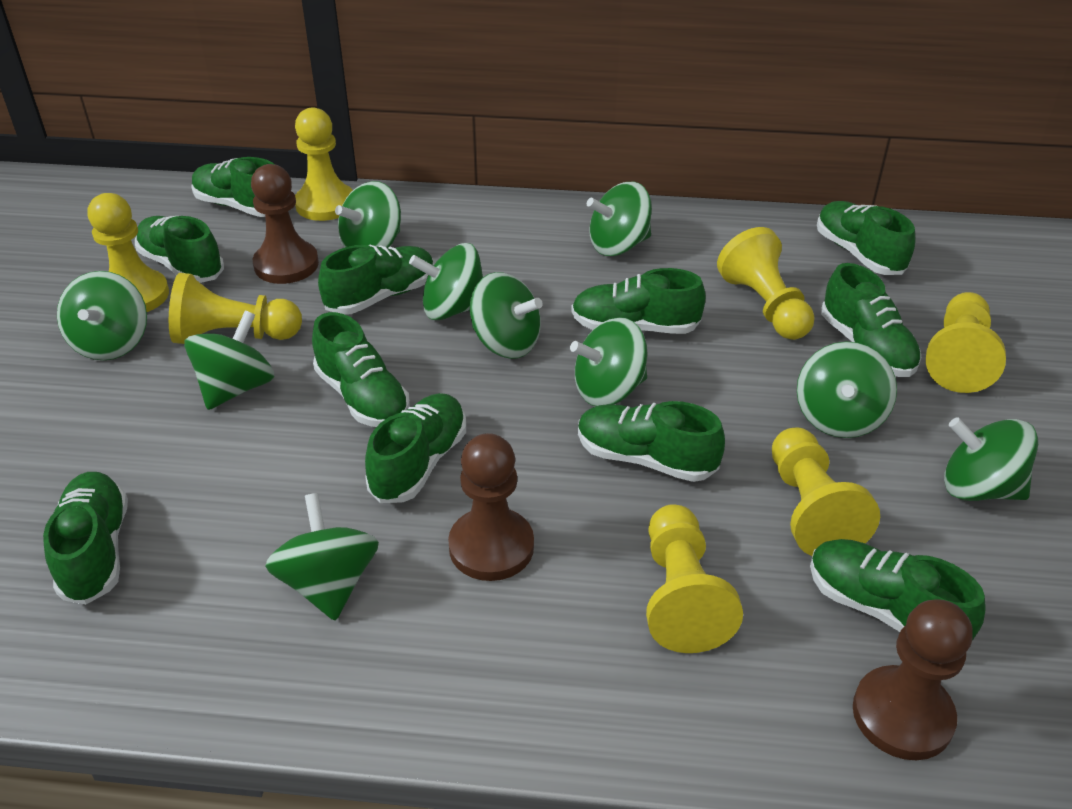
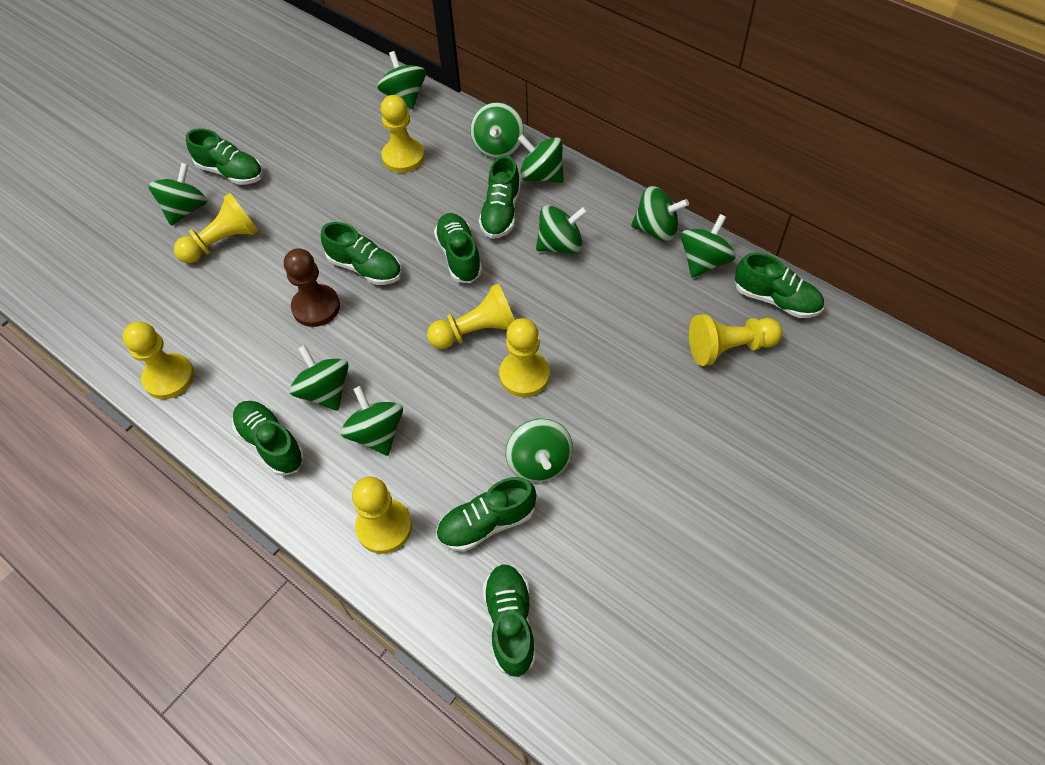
brown pawn: [251,164,319,284] [448,433,534,581] [853,599,972,760] = 3 -> [284,248,340,327] = 1
green shoe: [43,472,128,604] [135,216,224,283] [192,157,274,217] [312,312,410,427] [318,245,434,314] [365,393,466,503] [571,268,706,334] [578,401,725,482] [810,539,986,640] [817,201,915,275] [821,263,922,377] = 11 -> [186,128,263,185] [232,401,304,476] [321,222,402,285] [434,213,482,283] [436,477,537,552] [479,155,521,239] [483,564,536,678] [735,253,824,318] = 8

